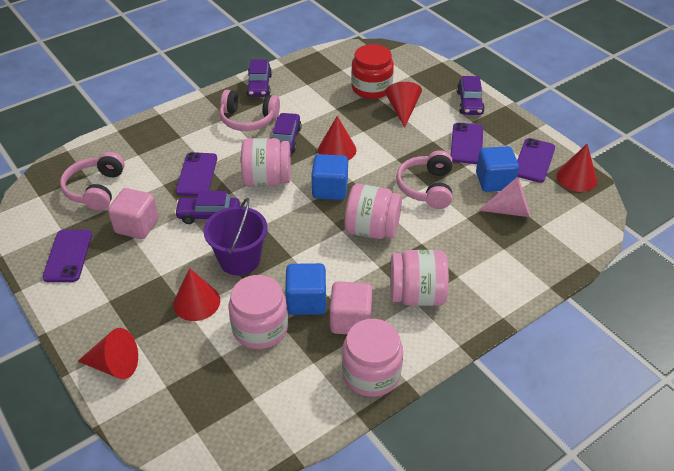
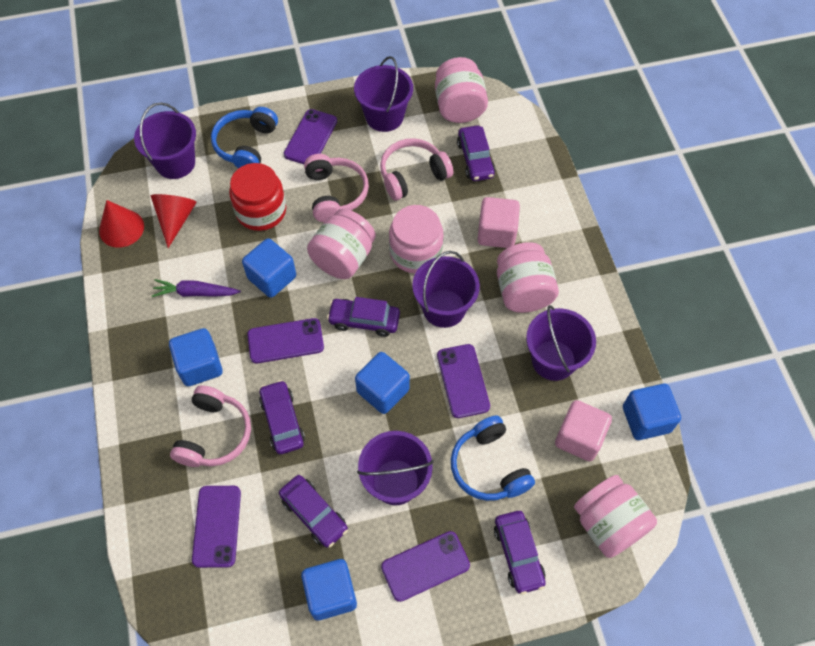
blue cube: [285,263,326,315] [311,154,348,200] [476,146,519,192] = 3 -> [169,328,223,386] [242,238,296,298] [301,559,357,620] [355,352,410,414] [623,384,681,440] = 5
blue headphones: none = 0 -> [211,107,278,168] [451,415,535,501] = 2
pink cone: [478,177,530,217] = 1 -> none = 0
purple bucket: [204,198,268,275] = 1 -> [134,102,196,179] [354,56,413,132] [357,431,433,505] [412,251,480,328] [526,305,596,381] = 5
purple car: [174,191,240,224] [246,59,272,97] [273,113,302,153] [457,76,485,115] = 4 -> [259,380,305,454] [279,475,348,548] [327,297,400,337] [457,125,495,181] [494,511,546,595] = 5
purple carrot: none = 0 -> [152,279,241,297] = 1
purple phone: [42,230,92,282] [176,152,217,196] [451,123,483,164] [517,138,555,183] = 4 -> [192,486,241,568] [247,318,324,363] [284,109,337,164] [381,531,470,602] [437,344,490,418] = 5
red cone: [78,328,138,379] [173,268,220,321] [318,116,356,160] [385,82,422,128] [556,144,597,192] = 5 -> [99,200,144,248] [151,194,197,248] = 2

